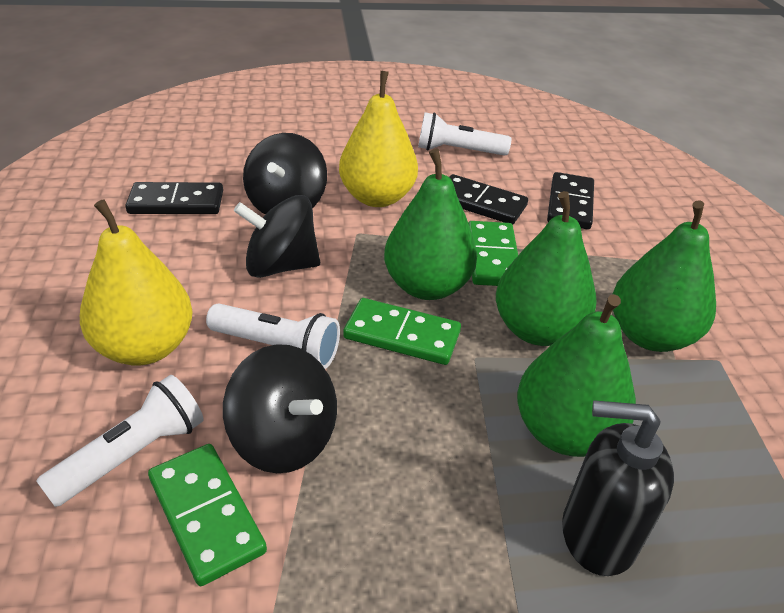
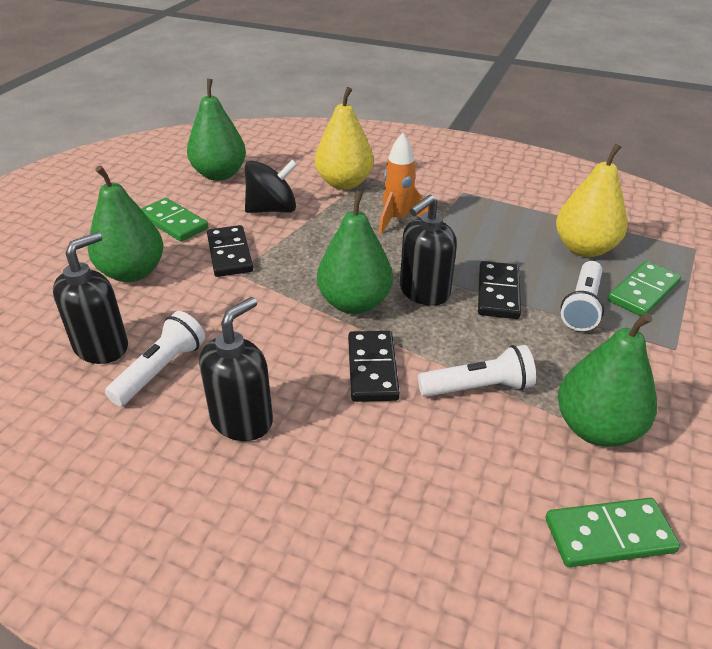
black soap dispenser: [562,400,674,576] = 1 -> [53,232,128,364] [199,297,273,441] [400,195,457,306] = 3
black spinning top: [223,344,337,473] [234,195,320,278] [243,133,327,215] = 3 -> [245,159,298,213] = 1
orange rocket: none = 0 -> [379,133,429,234] = 1

